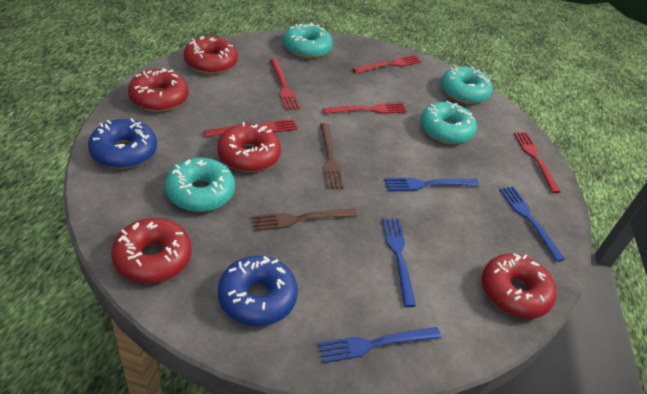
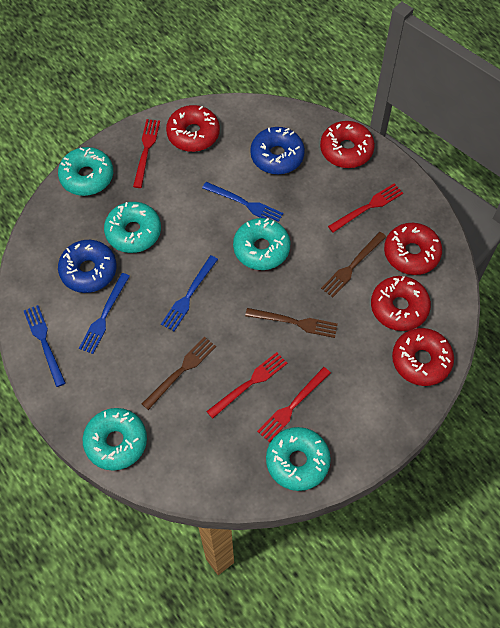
brown fork: [251,208,358,231] [320,123,344,189] = 2 -> [142,337,216,410] [245,308,338,338] [321,232,386,297] = 3
red fork: [204,119,298,137] [270,59,300,110] [323,103,407,114] [353,55,421,73] [514,132,561,193] = 5 -> [133,119,160,188] [206,352,287,419] [257,367,331,442] [328,183,403,233] = 4
turquoise donut: [165,158,235,212] [283,23,333,58] [420,101,477,144] [441,66,493,104] = 4 -> [58,147,113,196] [83,408,147,471] [104,202,161,253] [233,218,290,270] [266,427,331,491] = 5

